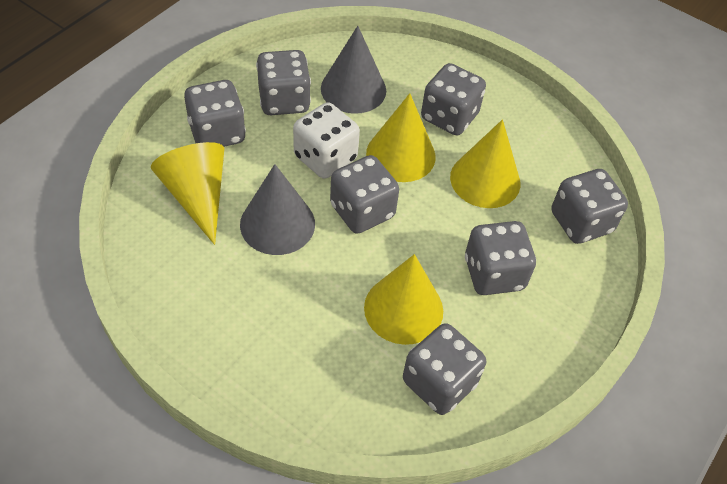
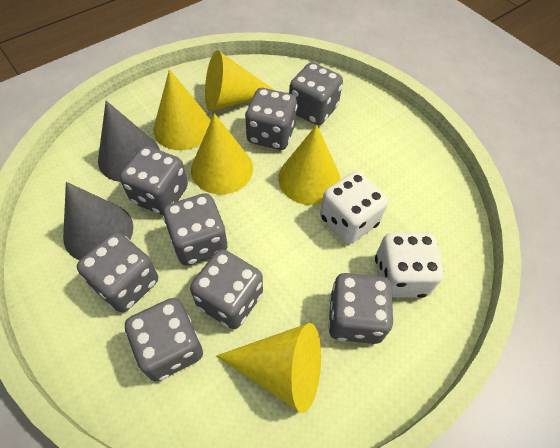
grey dice: [184,80,246,147] [256,50,311,115] [330,155,399,234] [403,323,486,415] [421,63,486,135] [465,221,536,295] [551,169,628,244] = 7 -> [77,232,158,312] [120,146,188,215] [125,298,203,381] [163,193,228,266] [190,249,263,329] [245,88,298,150] [289,62,343,125] [328,273,394,344] = 8
white dice: [293,102,360,179] = 1 -> [320,171,388,244] [375,233,444,298] = 2
yellow cone: [151,142,224,245] [364,254,443,345] [366,93,436,182] [450,120,520,208] = 4 -> [153,69,211,150] [191,113,253,195] [205,50,274,112] [216,323,321,413] [278,125,341,205] = 5

